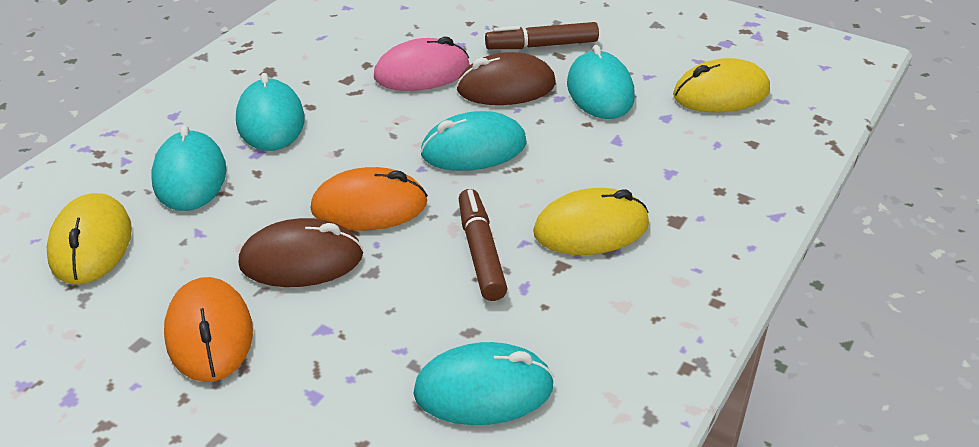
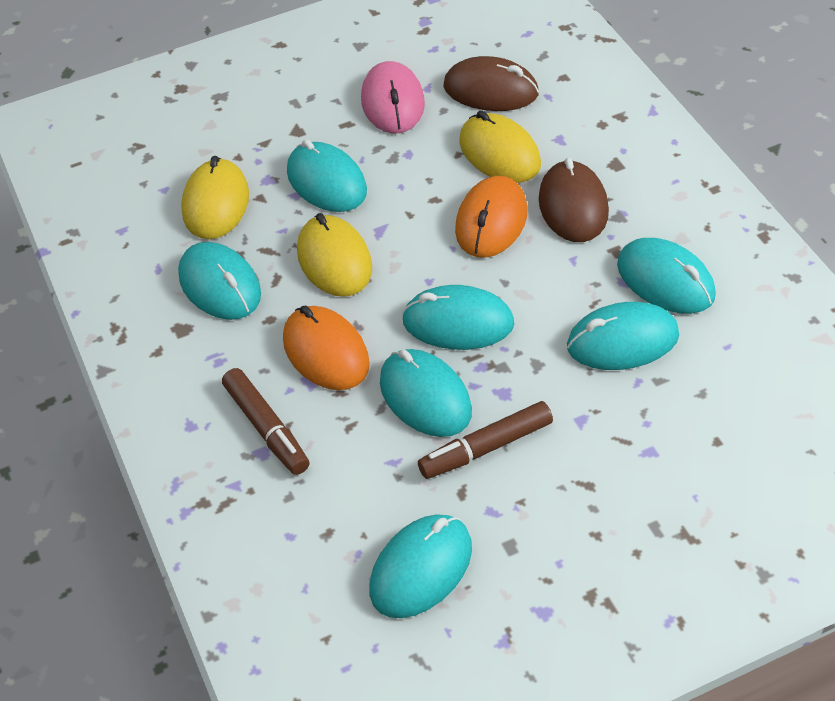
turquoise mouse: [151,125,226,211] [236,73,305,151] [413,342,554,425] [420,111,527,171] [567,45,635,119] = 5 -> [178,242,261,320] [287,139,367,212] [370,514,472,618] [380,349,472,437] [402,285,514,350] [567,302,679,370] [617,238,716,314] = 7

